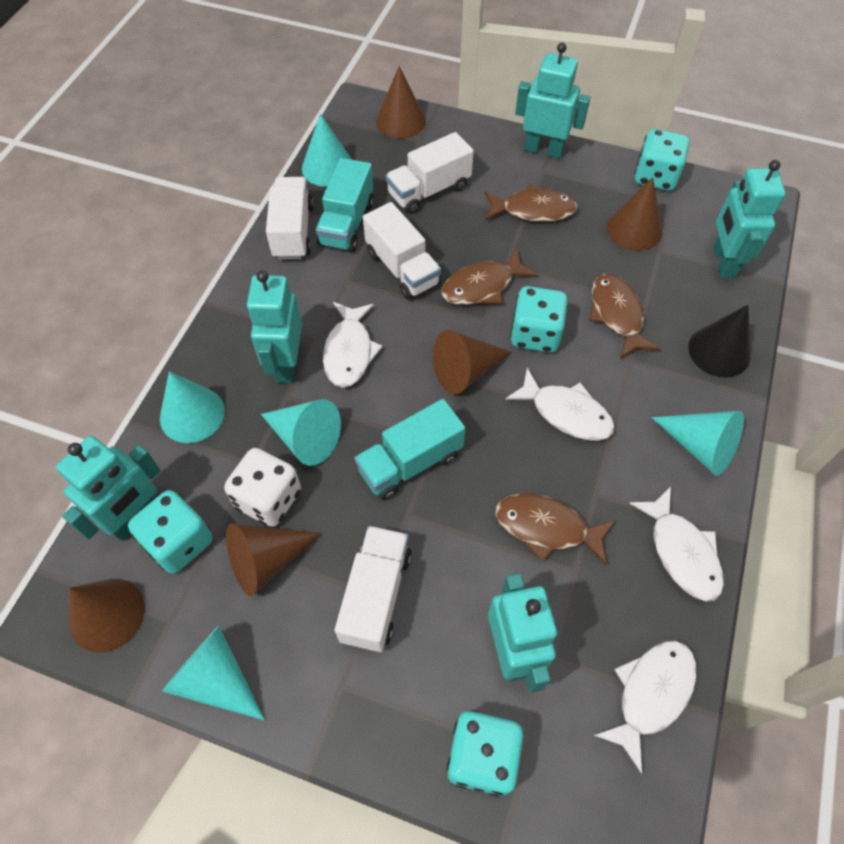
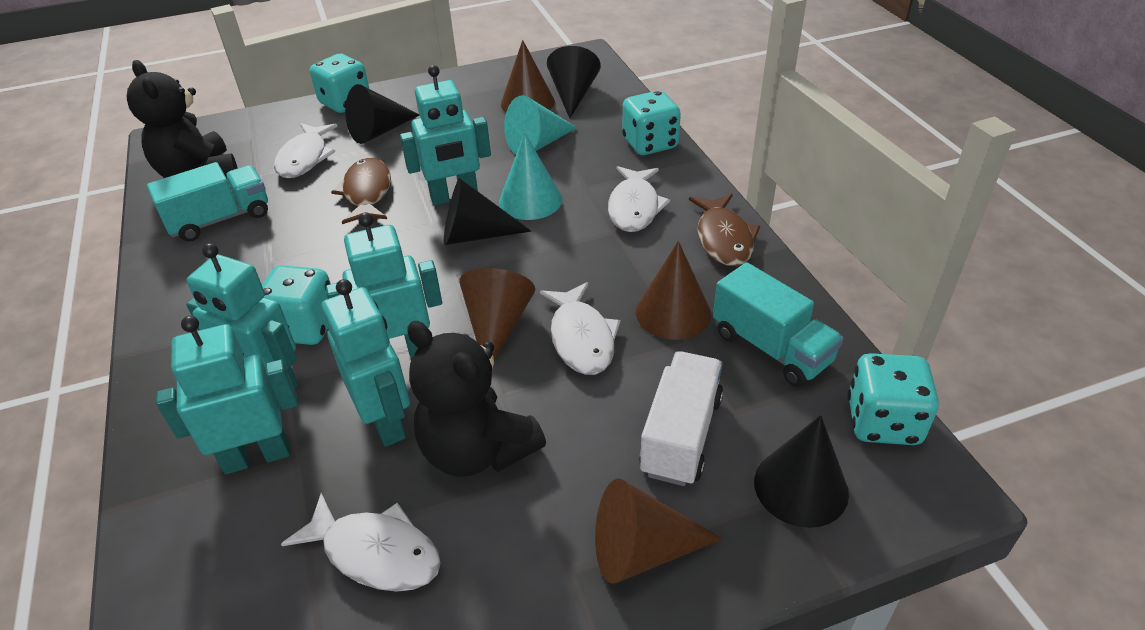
black cone: [688,305,751,377] = 1 -> [345,84,419,144] [444,178,531,245] [547,46,601,119] [754,415,849,528] = 4
black teddy bear: none = 0 -> [127,60,238,178] [407,321,546,477] = 2
brown cone: [69,579,145,653] [226,524,322,596] [376,66,426,139] [433,330,512,394] [607,177,663,251] = 5 -> [459,268,535,360] [501,40,555,112] [595,478,723,584] [636,241,711,340] = 4
brown fish: [441,249,538,305] [485,184,577,222] [496,494,616,565] [589,274,660,359] = 4 -> [331,158,391,224] [689,194,760,266] = 2
turquoise cone: [160,371,225,443] [162,626,265,720] [261,399,341,466] [302,114,352,187] [651,411,744,476] = 5 -> [499,133,562,220] [504,95,577,155] = 2
white dice: [224,448,301,527] = 1 -> none = 0
white truck: [266,177,313,260] [335,526,412,652] [363,202,441,300] [386,132,474,214] = 4 -> [639,351,723,486] = 1

